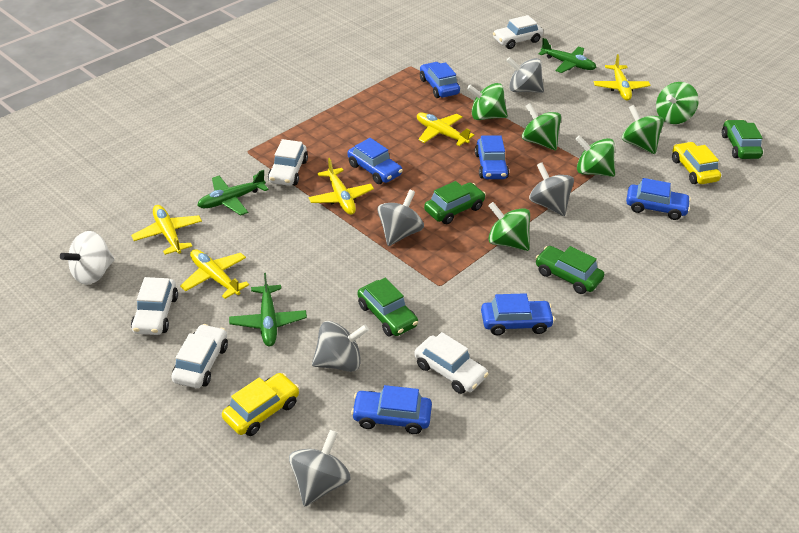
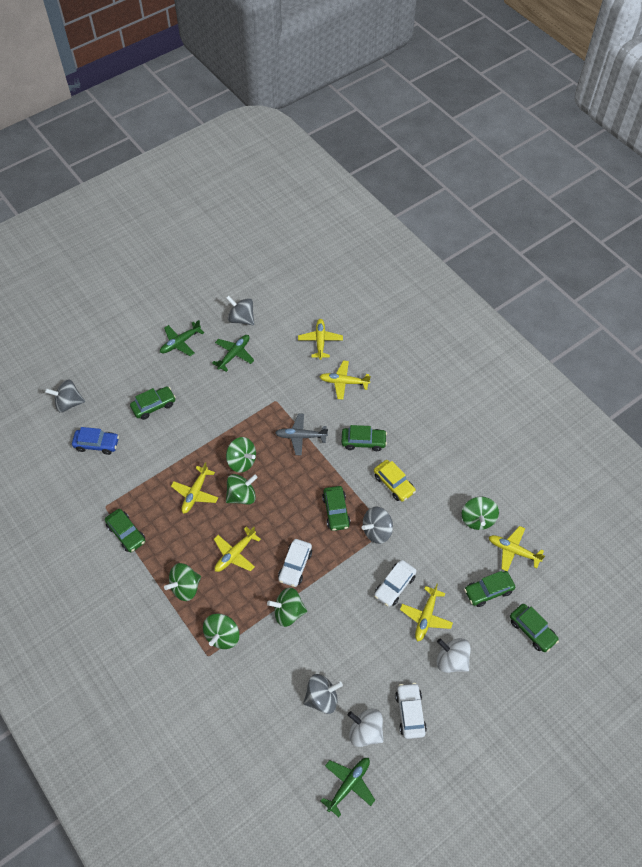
blue car: [348,138,403,184] [351,385,432,434] [420,62,460,98] [475,135,509,179] [481,293,555,335] [626,178,691,220] = 6 -> [72,427,119,455] = 1
green car: [358,278,418,336] [424,181,486,224] [535,246,604,294] [722,120,763,159] = 4 -> [105,509,145,552] [130,386,176,420] [322,486,351,531] [341,425,387,451] [464,571,515,607] [510,604,559,652] = 6
grey plane: none = 0 -> [275,413,328,455] = 1
grey spinning top: [289,430,351,507] [312,321,369,372] [377,190,424,246] [506,57,544,93] [529,162,574,216] = 5 -> [45,379,85,413] [226,295,254,325] [303,674,343,714] [362,506,393,544] = 4
white car: [131,277,178,335] [171,324,228,388] [268,139,308,186] [414,332,488,394] [493,15,543,49] = 5 -> [278,539,312,587] [374,560,416,607] [395,683,427,739] = 3
white spinning top: [60,231,115,285] = 1 -> [348,708,384,747] [437,638,471,673] = 2
yellow car: [222,373,300,436] [672,142,721,184] = 2 -> [374,460,416,502] = 1
yellow plane: [131,205,202,255] [180,249,249,299] [308,158,374,215] [417,112,475,146] [593,54,651,101] = 5 -> [171,462,218,514] [214,527,261,572] [298,319,343,360] [319,360,371,400] [400,584,453,641] [489,526,545,572] = 6

